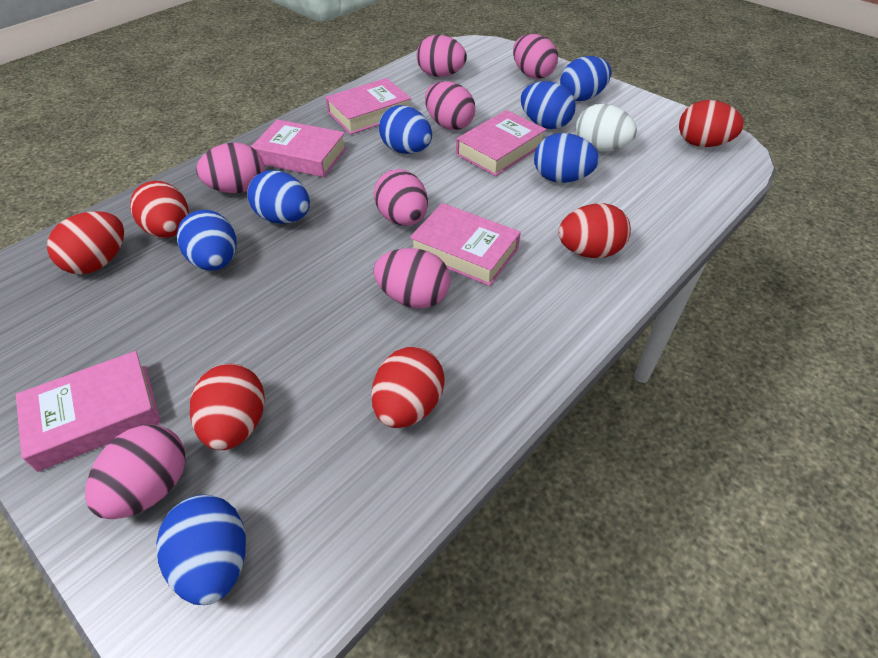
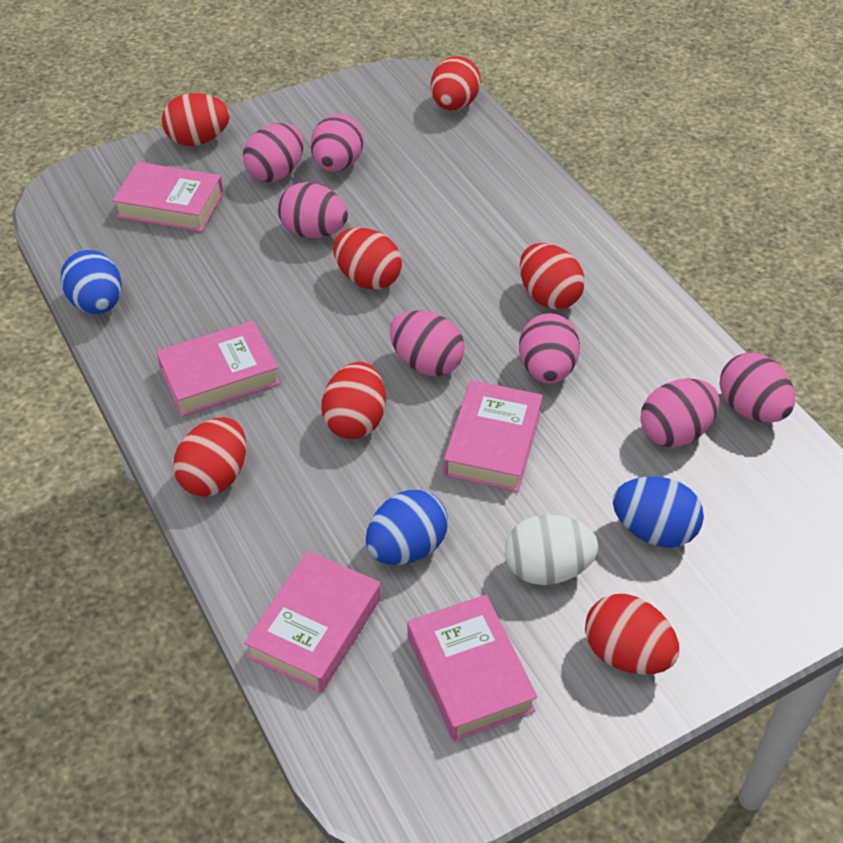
blue egg: [156,494,246,605] [177,210,237,271] [247,170,310,224] [379,105,432,154] [521,81,576,129] [534,133,599,183] [560,56,612,101] = 7 -> [61,250,122,314] [366,490,448,565] [613,477,704,548] = 3
red egg: [47,211,124,274] [130,181,189,238] [190,364,265,450] [371,347,445,428] [558,203,631,258] [679,100,744,147] = 6 -> [162,93,230,146] [173,417,246,497] [321,362,386,439] [333,228,402,290] [431,56,481,111] [520,243,585,310] [585,594,679,675] = 7

